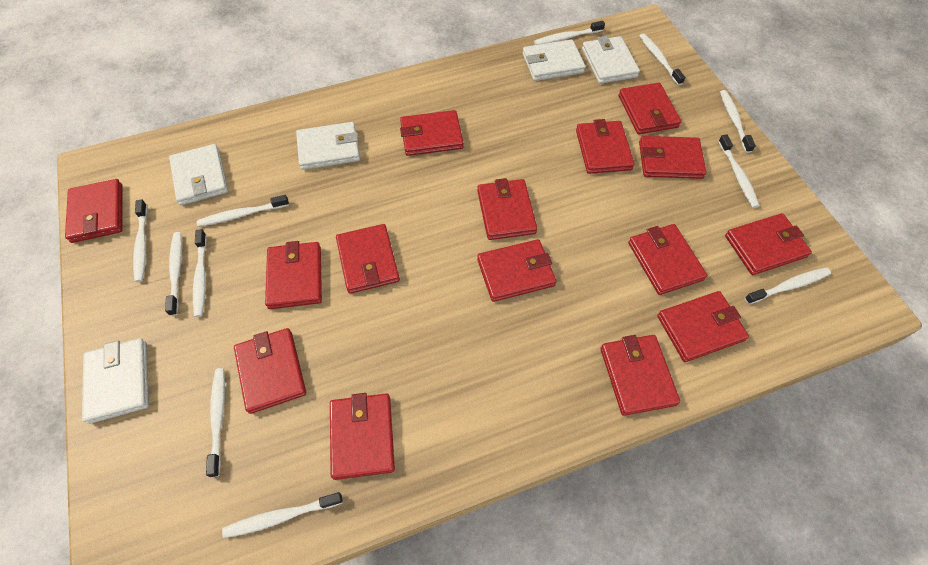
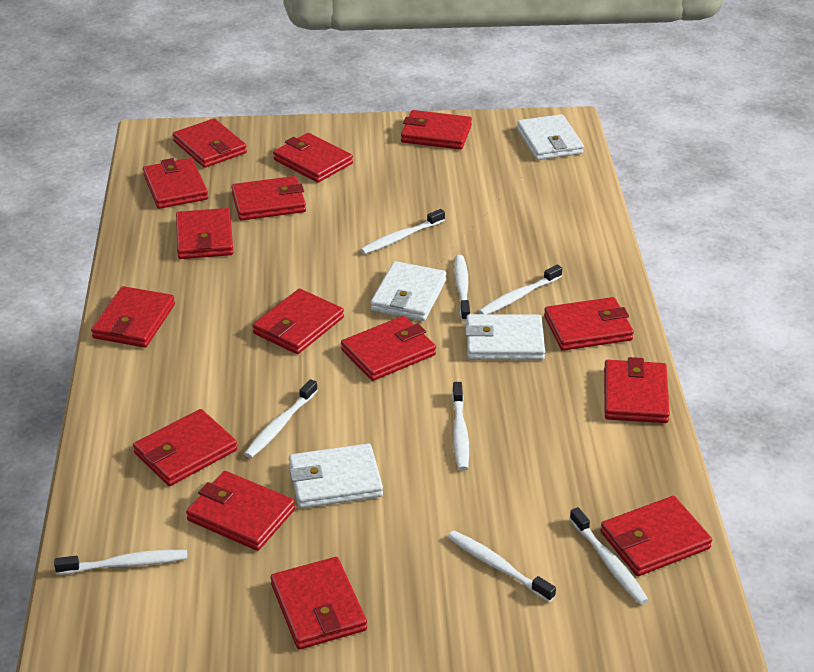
white toothbrush: [133,199,148,282] [165,232,182,316] [193,229,207,317] [197,195,289,227] [206,368,225,477] [222,492,343,538] [534,21,605,45] [640,33,685,85] [718,134,759,208] [720,90,756,153] [744,267,831,304] = 11 -> [54,550,187,575] [244,379,318,458] [360,209,445,254] [448,531,556,602] [452,382,469,471] [454,255,471,322] [479,265,562,314] [570,507,649,605] = 8
white wallet: [82,338,149,424] [169,144,228,205] [296,122,360,170] [523,39,585,81] [582,36,640,84] = 5 -> [289,443,383,508] [371,261,447,321] [465,314,545,360] [517,114,584,160] = 4

